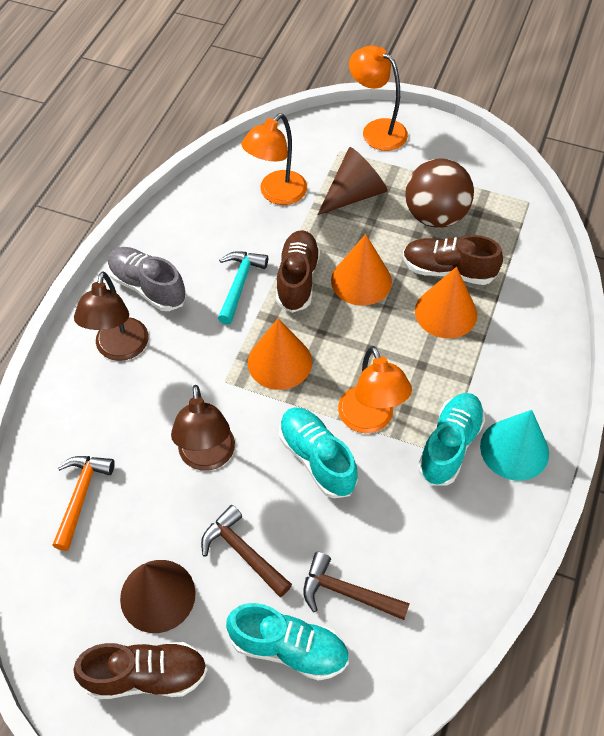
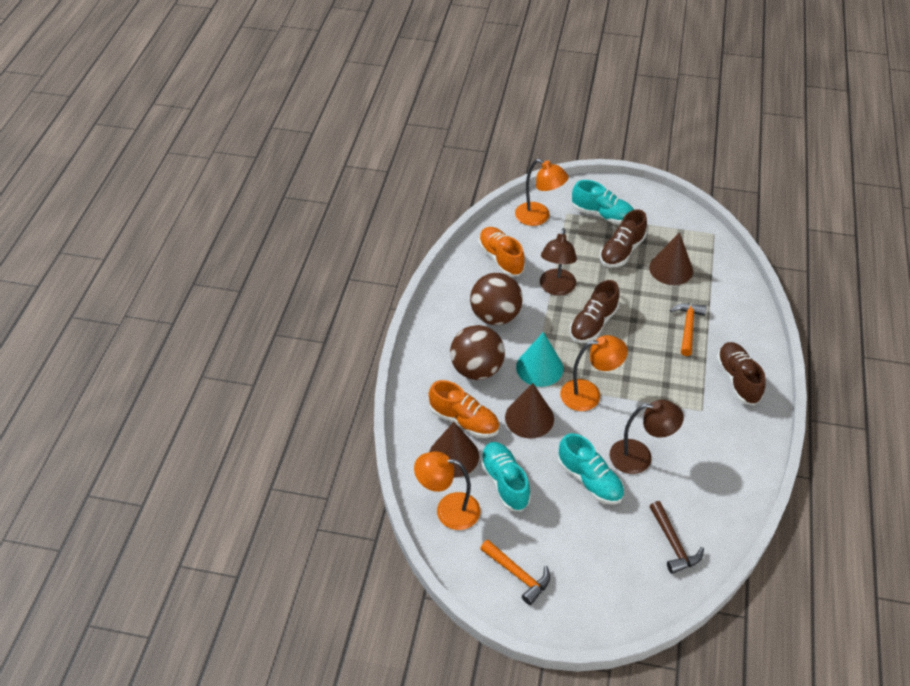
brown ball: [405,159,474,228] = 1 -> [450,325,505,380] [470,273,523,325] = 2
brown cone: [120,560,196,633] [317,147,388,215] = 2 -> [429,422,479,478] [505,383,554,438] [649,232,693,285] = 3
brown hammer: [201,505,292,597] [303,552,410,620] = 2 -> [649,501,704,574] = 1
grey shoe: [107,247,186,311] = 1 -> none = 0
orange cone: [248,318,312,390] [331,234,392,306] [415,267,477,339] = 3 -> none = 0
orange hammer: [52,456,115,551] = 1 -> [480,540,550,605] [670,303,707,356] = 2
orange shoe: none = 0 -> [429,380,500,438] [478,227,525,277] = 2
turquoise hammer: [218,251,268,325] = 1 -> none = 0

